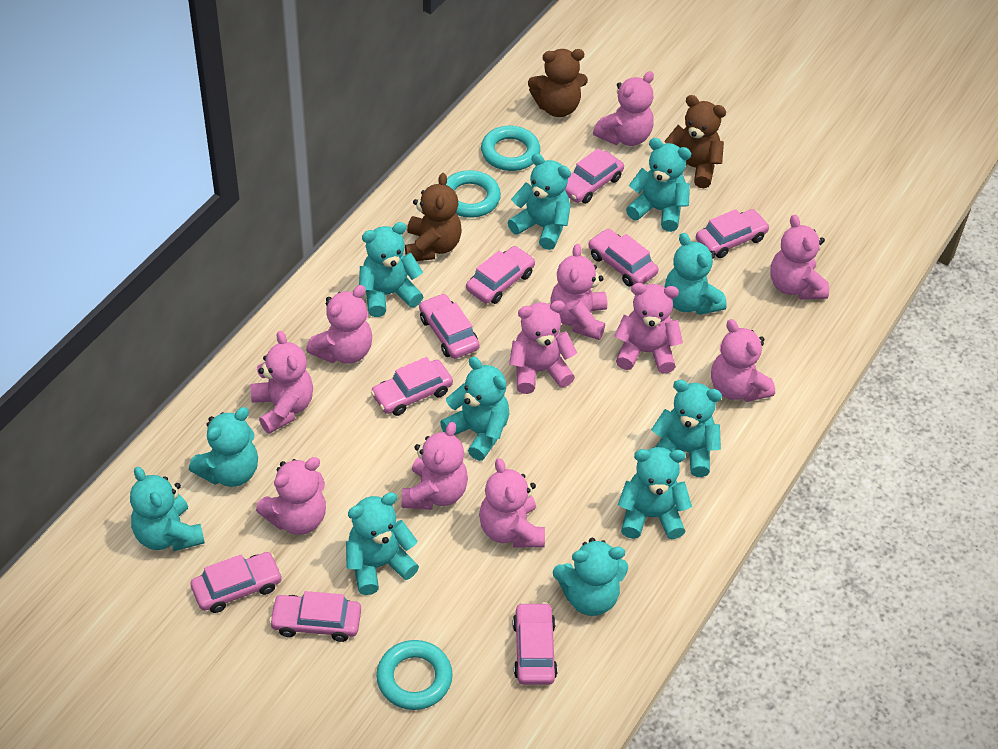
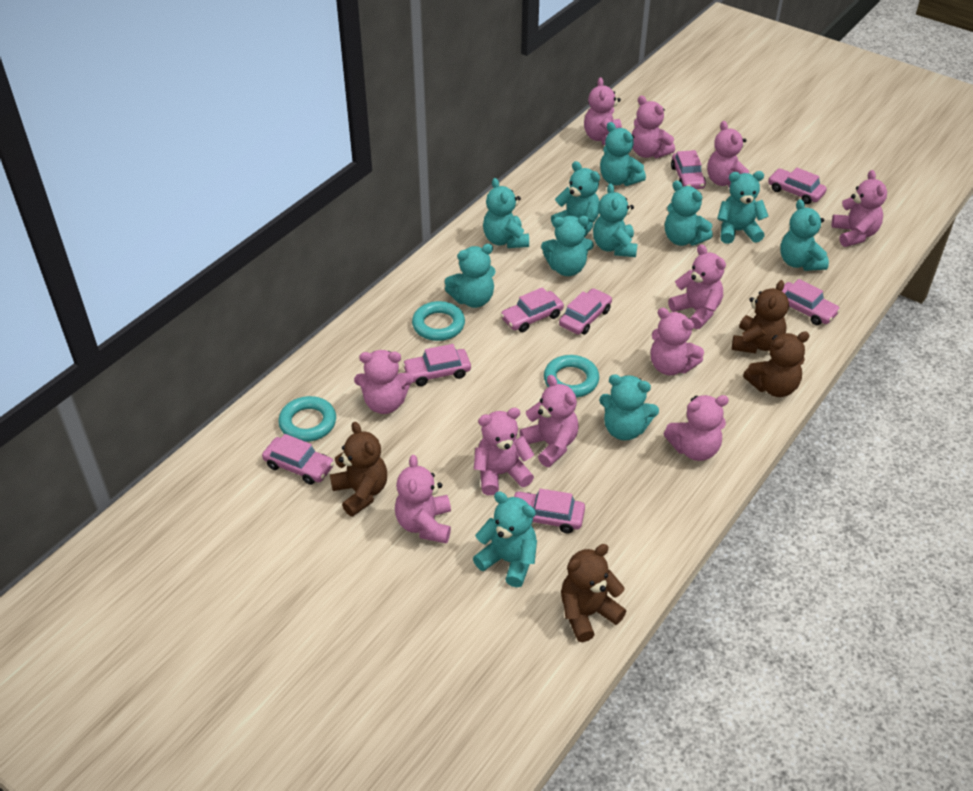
brown teddy bear: [405,173,462,261] [528,49,588,117] [664,95,726,188] = 3 -> [330,422,387,517] [561,544,626,642] [732,280,789,353] [743,331,810,397] = 4
pink car: [191,552,282,613] [269,591,361,642] [371,357,453,416] [419,293,480,359] [466,246,535,304] [513,602,558,685] [565,148,624,204] [588,229,659,286] [696,209,770,258] = 9 -> [262,434,334,485] [403,344,471,386] [501,287,564,332] [512,489,585,534] [559,288,612,335] [671,150,706,189] [768,168,827,204] [782,279,840,325] = 8

